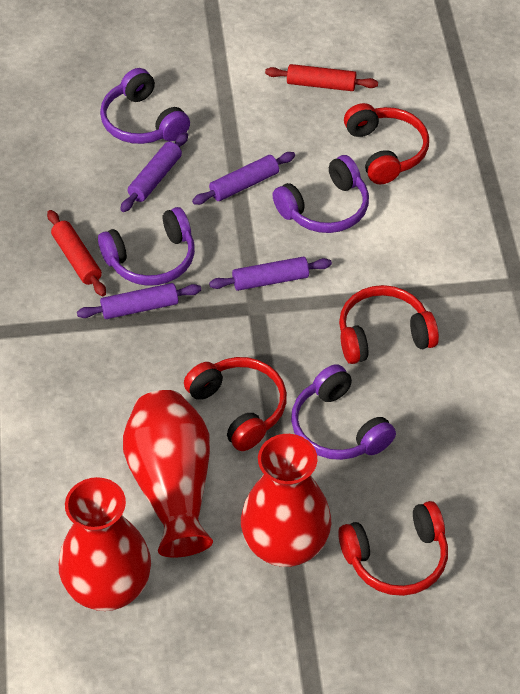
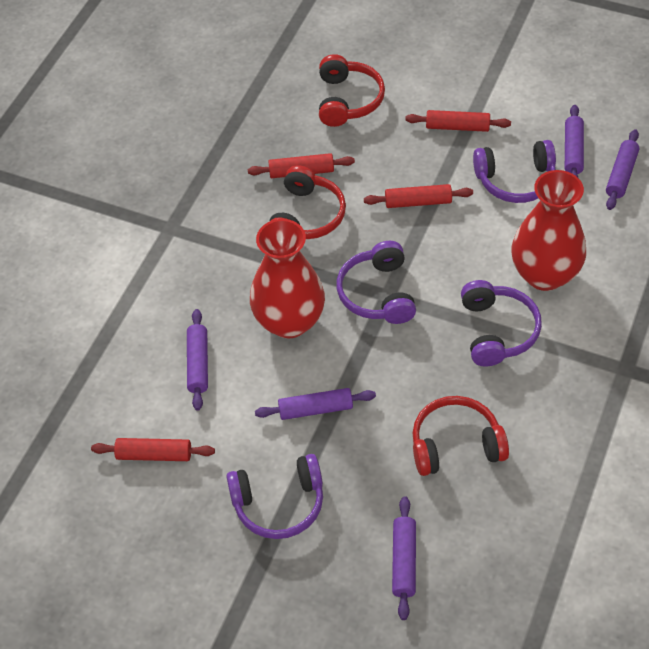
purple rolling pin: [77,283,201,319] [120,132,188,212] [192,152,295,205] [209,257,332,291] = 4 -> [187,309,208,411] [255,388,376,420] [392,496,416,620] [565,105,584,177] [606,129,639,210] = 5
red headphones: [184,357,287,451] [338,501,448,596] [339,285,439,364] [344,103,429,184] = 4 -> [269,165,346,239] [319,54,385,127] [413,396,509,476] = 3
red rolling pin: [47,210,106,296] [265,64,378,91] = 2 -> [91,438,215,461] [248,153,355,178] [364,184,473,208] [405,110,511,132] = 4
red vase: [59,477,151,611] [123,390,213,558] [241,434,331,567] = 3 -> [250,219,325,338] [511,170,586,291] = 2

